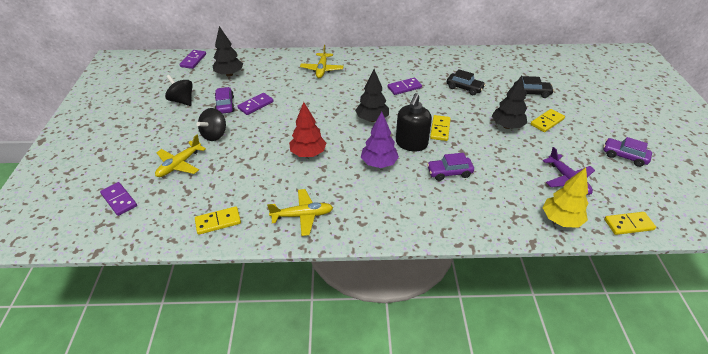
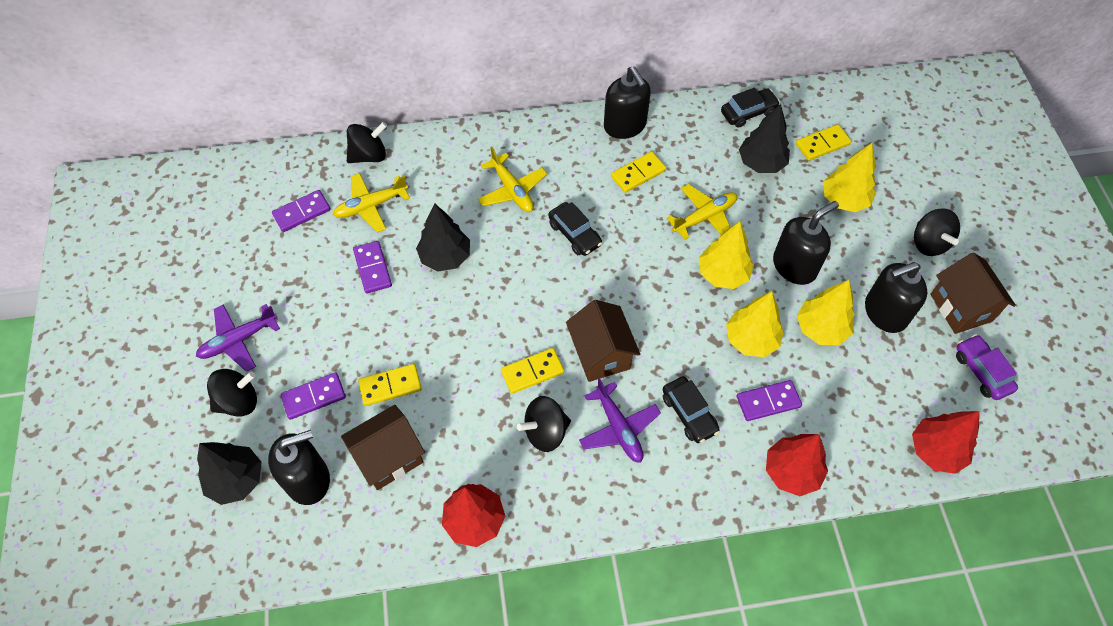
black car: [447,69,486,95] [514,76,554,98] = 2 -> [548,202,602,256] [663,376,720,443] [721,88,780,128] = 3
black soap dispenser: [396,93,432,152] = 1 -> [268,430,330,505] [604,66,651,139] [773,201,839,285] [865,262,928,333] = 4
black spinning top: [165,75,193,106] [197,108,226,141] = 2 -> [207,369,257,417] [347,122,387,163] [517,396,571,452] [914,208,960,256] = 4
brown house: none = 0 -> [341,405,425,490] [566,300,640,382] [930,252,1016,334] = 3
purple car: [215,87,235,114] [427,153,474,181] [604,137,652,167] = 3 -> [956,334,1018,400] = 1
purple plane: [543,147,595,195] = 1 -> [196,304,280,372] [579,378,661,463] = 2
purple tree: [361,112,399,168] = 1 -> none = 0
red tree: [289,102,326,157] = 1 -> [442,484,505,547] [766,434,828,496] [912,411,979,474] = 3
yellow tree: [543,167,588,228] = 1 -> [699,221,754,289] [726,291,784,357] [797,280,854,345] [823,143,876,212] = 4

